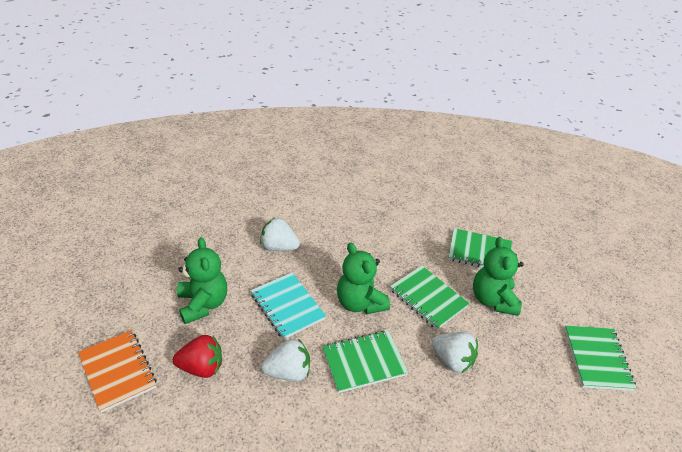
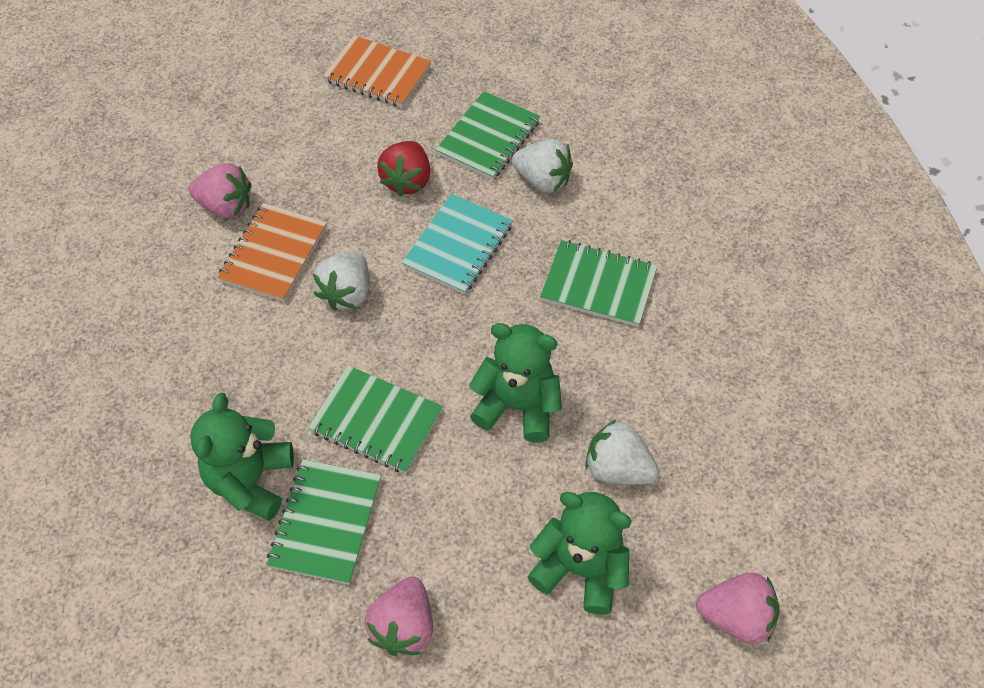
orange notebook: [78,330,157,413] = 1 -> [217,203,327,302] [323,35,431,107] = 2
pink strawberry: none = 0 -> [189,163,251,218] [365,577,433,656] [696,573,779,644] = 3

